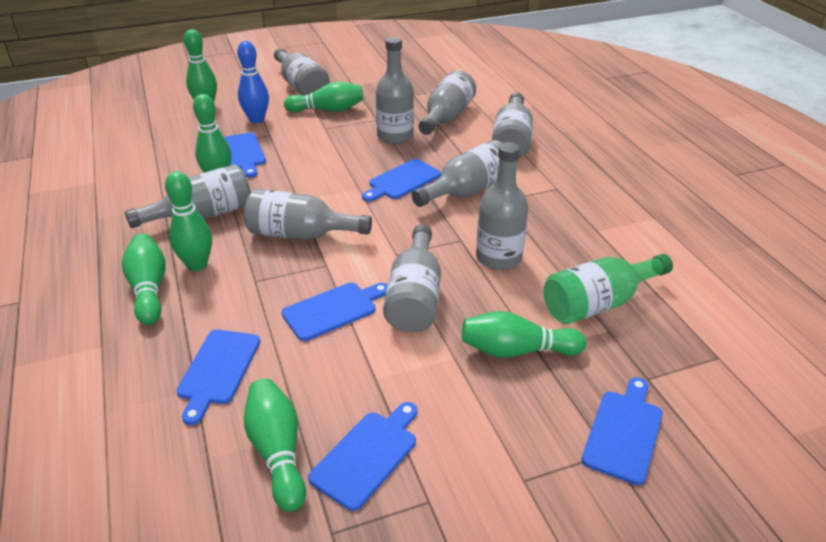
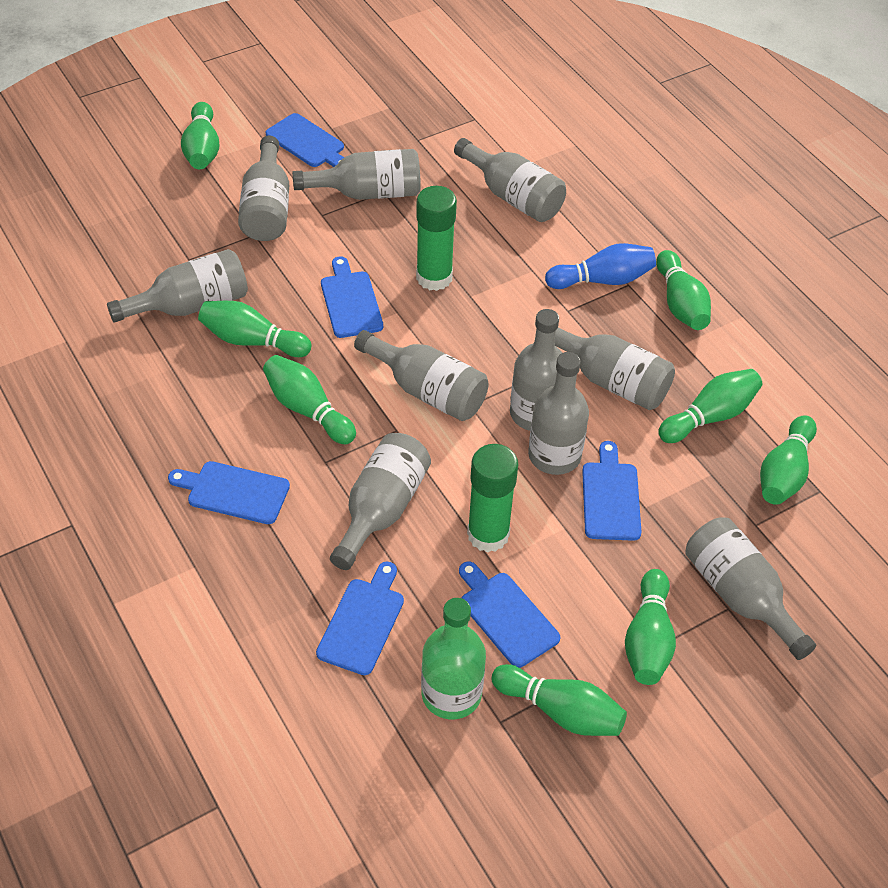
green bowling pin: [122,234,166,325] [165,171,212,271] [184,29,217,102] [193,94,231,173] [244,378,306,512] [284,82,364,113] [462,311,587,358] = 7 -> [181,102,220,169] [198,301,311,357] [263,355,356,444] [491,664,627,736] [625,569,676,685] [656,250,711,330] [658,369,762,443] [760,416,817,505] = 8
green glue stick: none = 0 -> [416,186,457,291] [467,444,518,553] = 2
grey bottle: [125,164,251,228] [244,189,372,240] [274,48,330,96] [376,37,414,144] [383,225,441,332] [412,140,502,207] [419,70,476,135] [476,142,528,270] [492,92,533,158] = 9 -> [107,249,248,322] [238,136,289,241] [292,149,421,200] [330,433,431,570] [354,330,489,421] [454,138,566,222] [510,309,562,431] [528,352,589,475] [555,328,675,410] [685,517,816,660] = 10

